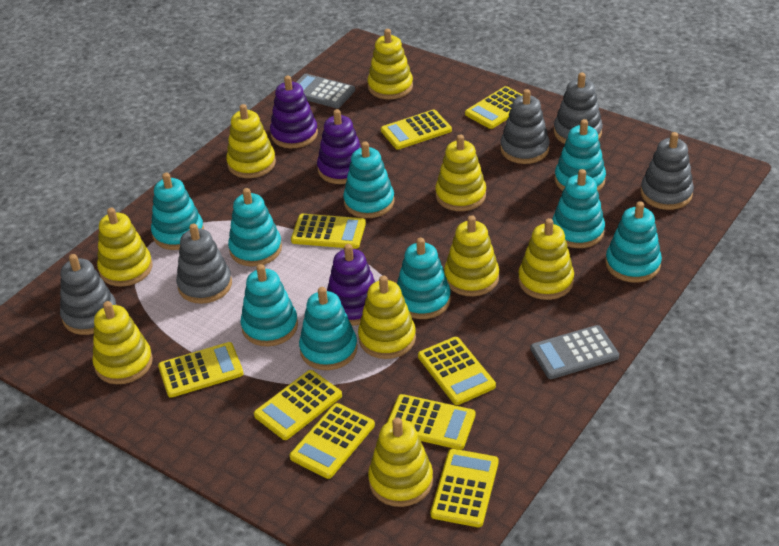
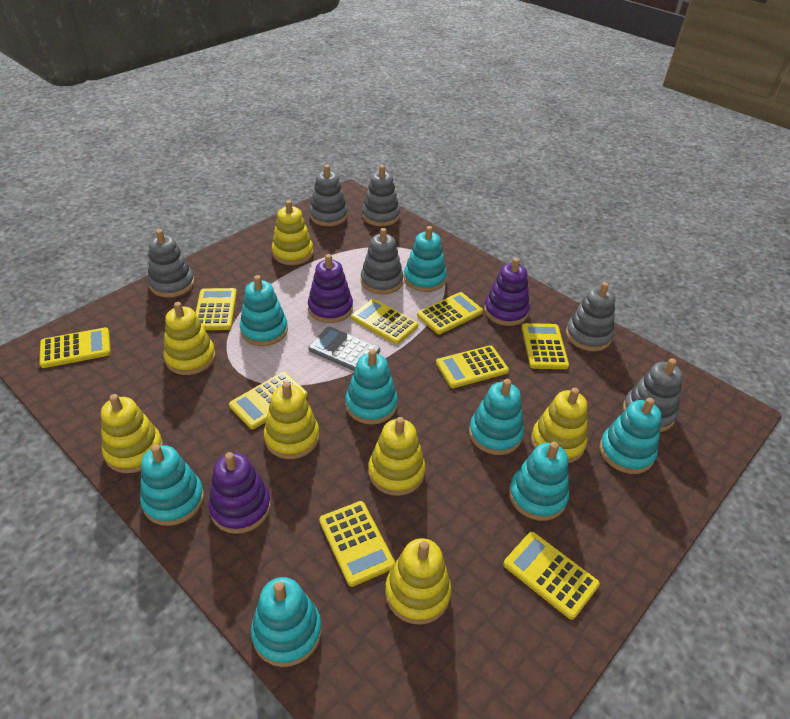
grey calculator: [296,74,355,108] [530,325,619,379] = 2 -> [308,327,380,371] = 1
grey stacking toy: [60,254,116,335] [176,224,232,304] [500,89,549,164] [554,72,603,144] [640,132,694,210] = 5 -> [148,229,195,298] [309,165,348,226] [361,228,404,295] [362,165,400,226] [566,282,615,351] [623,358,683,432] = 6
turquoise stacking toy: [151,173,204,250] [228,188,282,266] [241,264,298,346] [299,287,358,370] [343,142,394,218] [397,238,451,319] [552,169,605,248] [555,119,606,191] [605,201,662,283] = 9 -> [140,444,204,526] [240,275,288,346] [251,577,321,667] [345,349,398,425] [404,226,447,292] [469,379,524,455] [509,442,569,521] [600,398,662,474] = 8
yellow stacking toy: [92,301,153,384] [97,208,152,287] [226,104,276,178] [358,276,416,359] [368,29,413,99] [368,417,433,507] [435,134,486,211] [444,215,499,296] [518,218,574,300] = 9 -> [101,394,163,473] [163,302,216,375] [264,382,319,459] [272,200,313,265] [368,417,426,496] [385,538,452,625] [531,388,587,463] = 7

